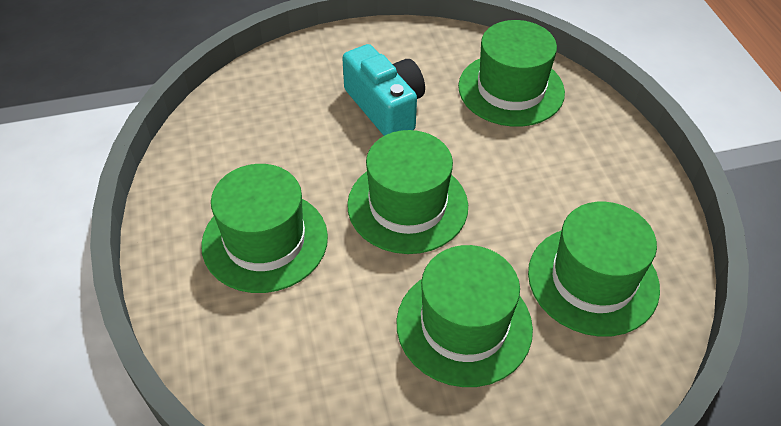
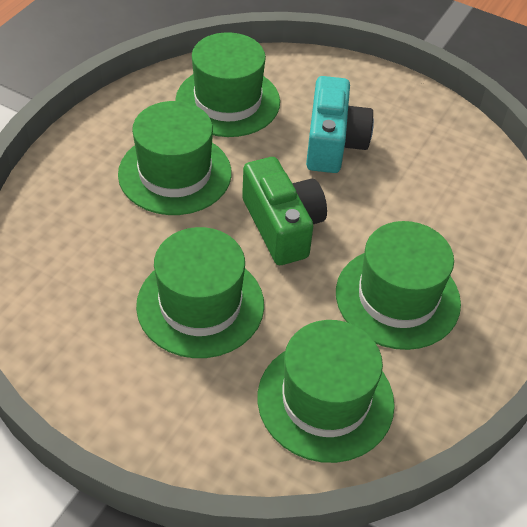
green camera: none = 0 -> [242,157,327,265] = 1

